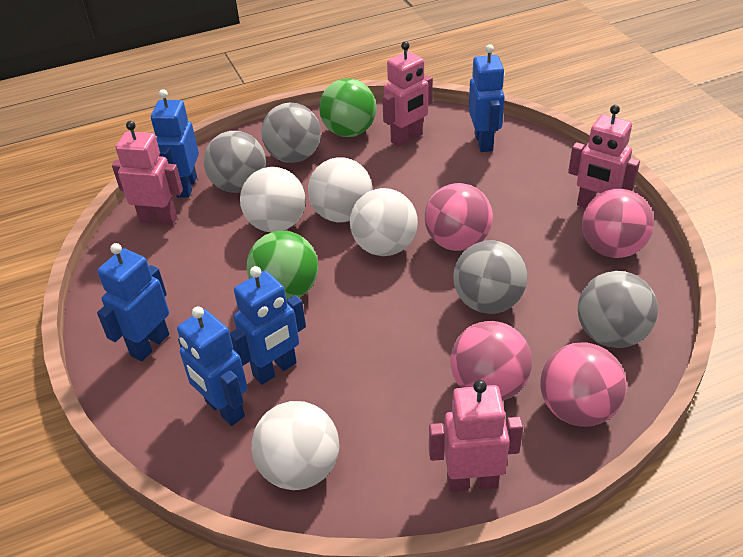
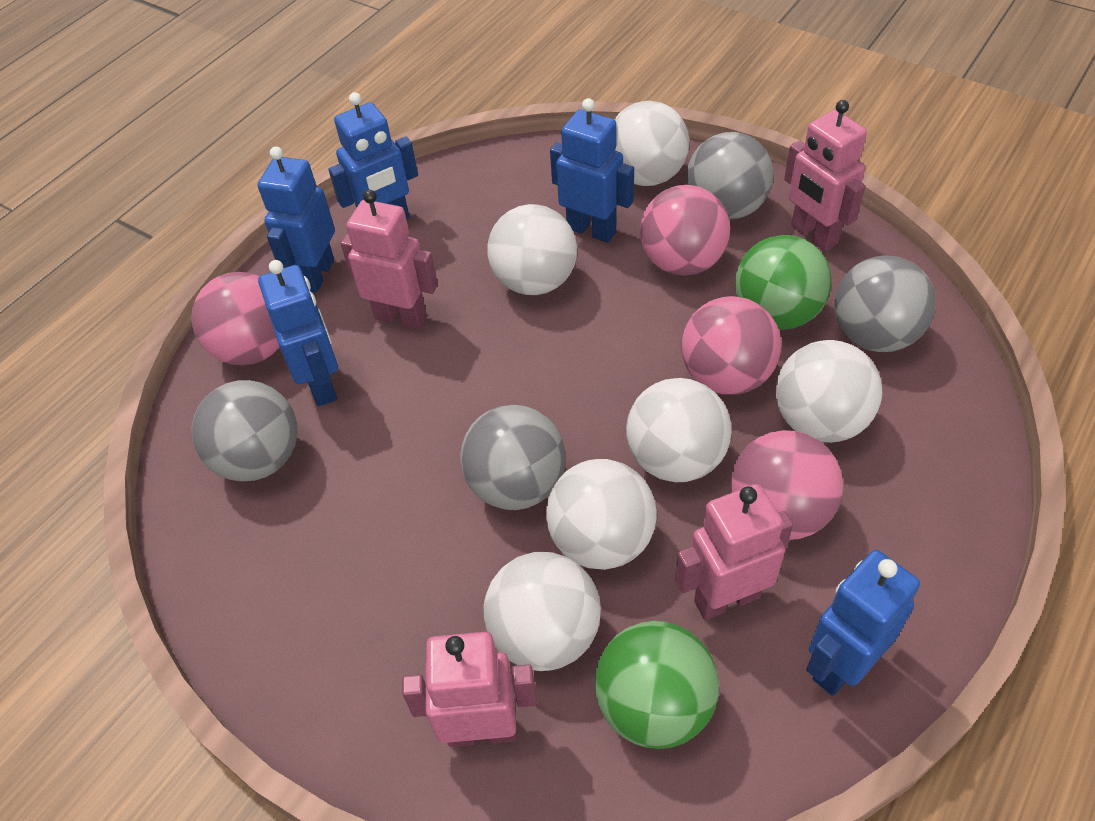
white ball: [240,167,306,232] [251,401,339,490] [308,157,372,222] [350,188,418,256] = 4 -> [483,552,601,671] [487,204,577,295] [546,459,656,570] [614,101,689,186] [626,378,731,482] [776,340,882,443] = 6

